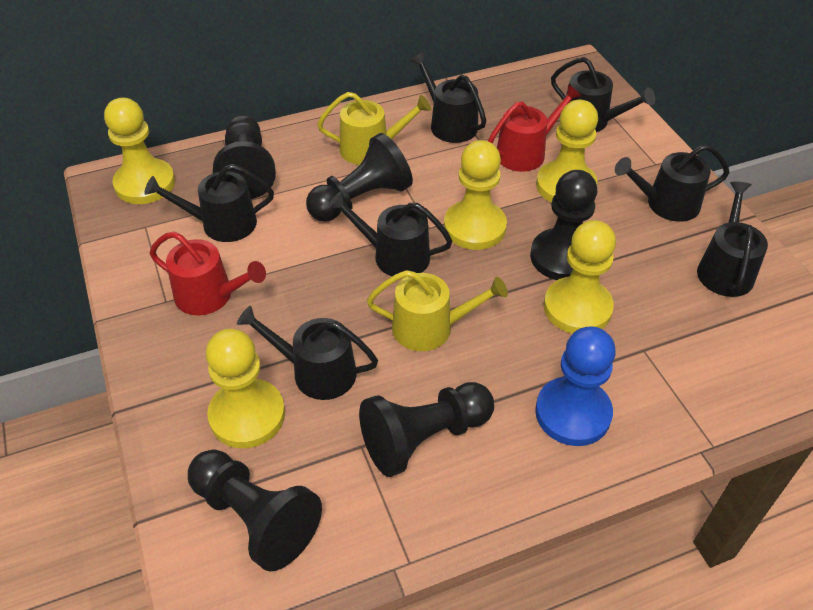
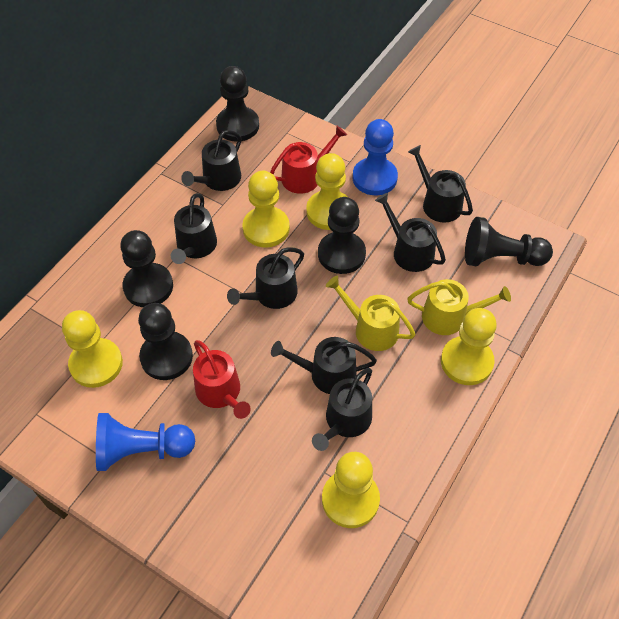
blue pawn: [535,326,616,446] = 1 -> [96,413,195,471] [353,119,398,195] = 2

